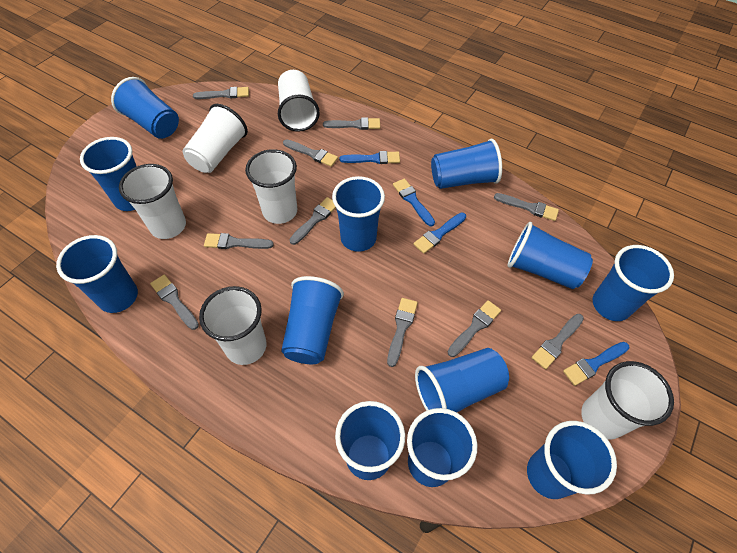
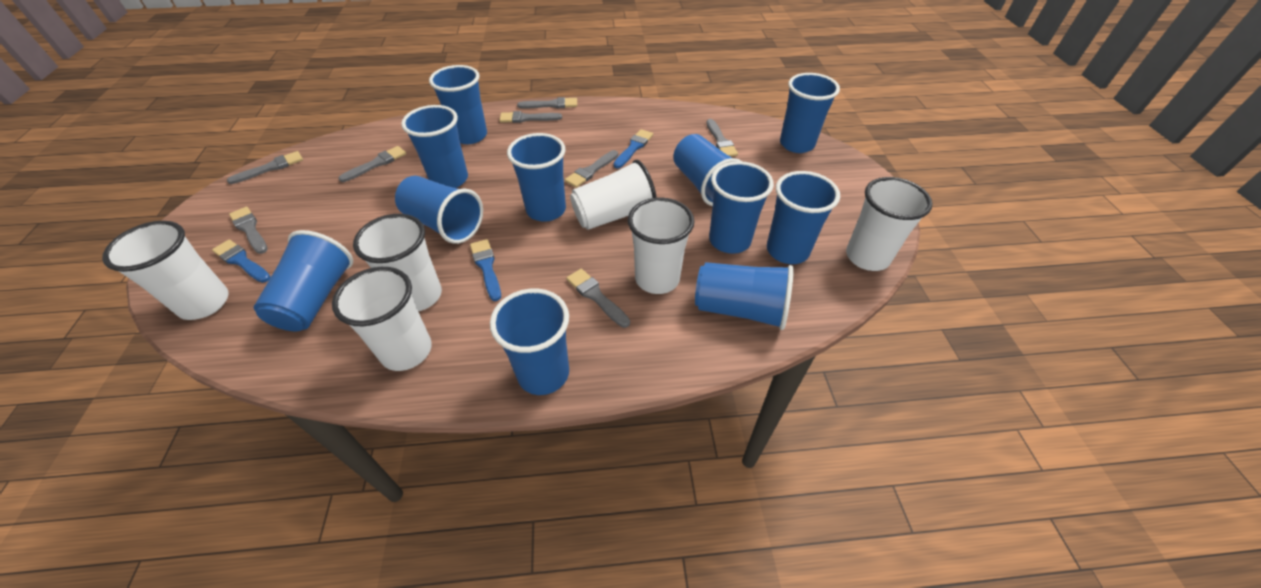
blue brush: [339,151,400,164] [393,178,435,226] [413,212,466,254] [563,342,629,386] = 4 -> [212,239,271,283] [470,239,501,301] [614,129,653,168] = 3
blue cup: [56,235,138,313] [80,137,137,211] [111,77,179,139] [281,276,344,364] [332,176,385,252] [335,401,405,480] [407,408,477,487] [415,348,509,412] [431,139,502,189] [507,222,593,289] [527,421,617,499] [593,245,674,321] = 12 -> [254,230,353,331] [395,176,483,244] [401,105,468,188] [429,65,487,144] [490,289,569,395] [507,133,566,222] [673,134,743,206] [695,262,794,330] [709,161,774,254] [767,171,840,264] [780,73,840,153] = 11
grey brush: [150,275,199,330] [193,87,249,99] [204,233,274,249] [283,139,338,167] [289,197,336,245] [323,117,380,130] [387,298,418,367] [448,300,501,357] [494,193,559,221] [531,314,584,369] = 10 -> [227,151,303,184] [229,207,268,254] [338,146,406,182] [499,111,562,123] [517,97,577,108] [565,150,618,188] [567,269,630,328] [706,119,738,157] = 8

